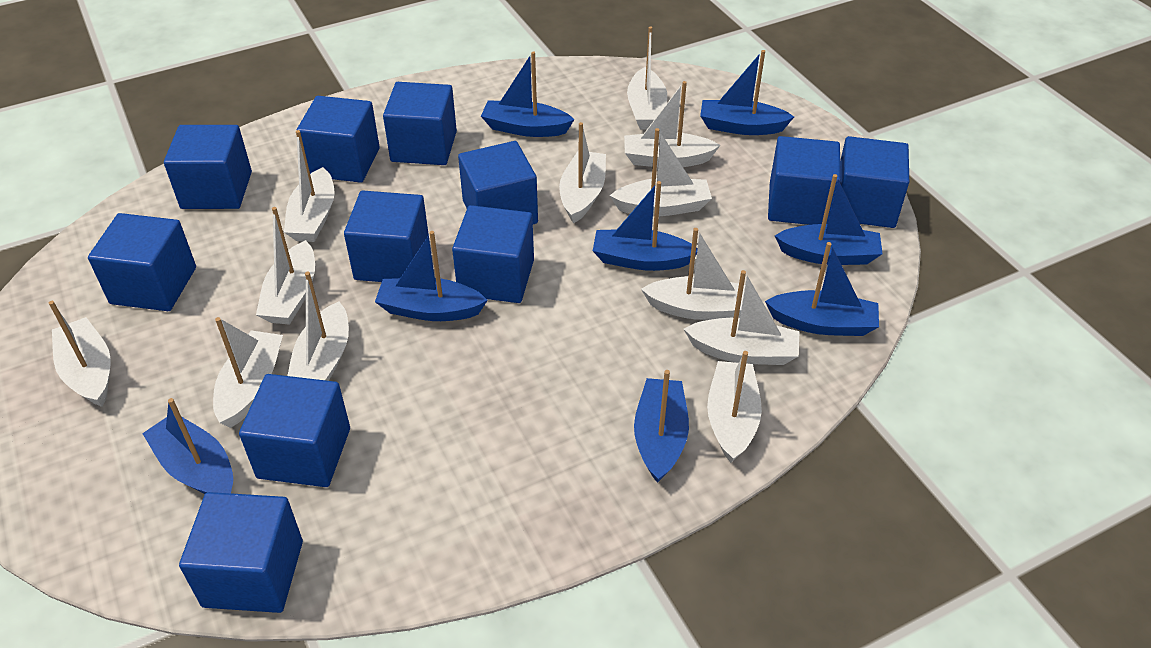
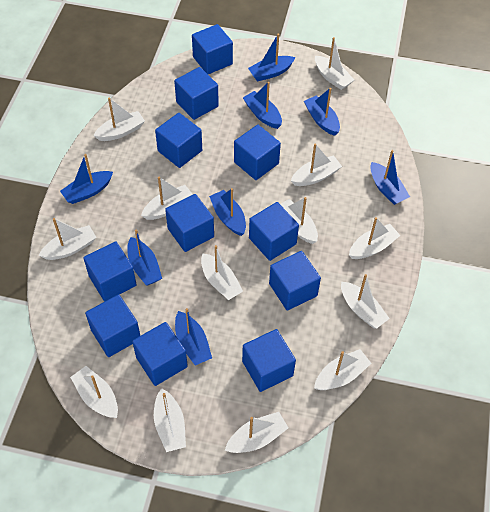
white boat: [49,301,111,407] [213,317,283,428] [256,207,315,325] [284,130,334,242] [287,272,349,381] [559,122,606,224] [610,128,712,216] [624,81,720,167] [627,26,667,129] [641,228,745,320] [684,270,800,365] [707,351,762,463] = 12 -> [39,218,97,260] [70,366,118,418] [93,98,145,141] [141,177,193,220] [154,388,186,452] [201,245,243,300] [225,412,288,453] [280,197,318,244] [291,144,342,186] [314,349,371,390] [315,37,354,90] [341,274,390,329] [349,217,401,259] = 13

